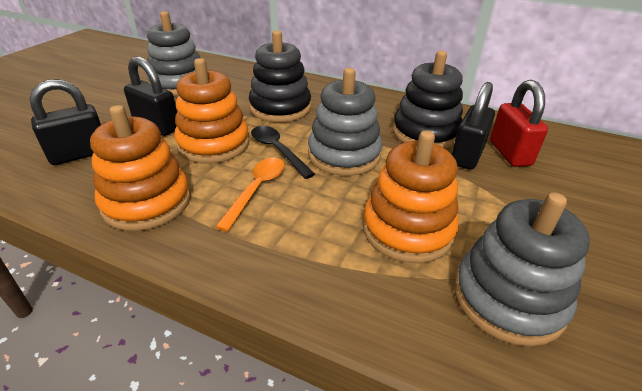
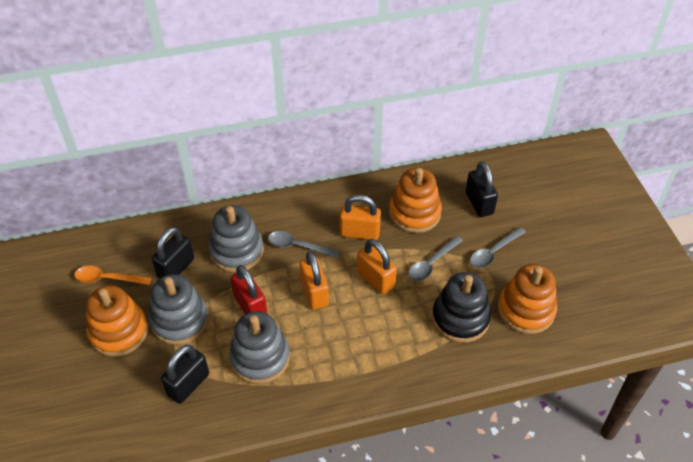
black spoon: [251,126,315,179] = 1 -> none = 0
black stacking toy: [249,30,311,122] [393,51,463,149] = 2 -> [432,272,491,343] = 1
grey spoon: none = 0 -> [268,231,340,258] [408,236,463,281] [470,227,526,268] = 3
orange padlock: none = 0 -> [299,251,329,310] [340,195,381,240] [357,239,397,295] = 3

